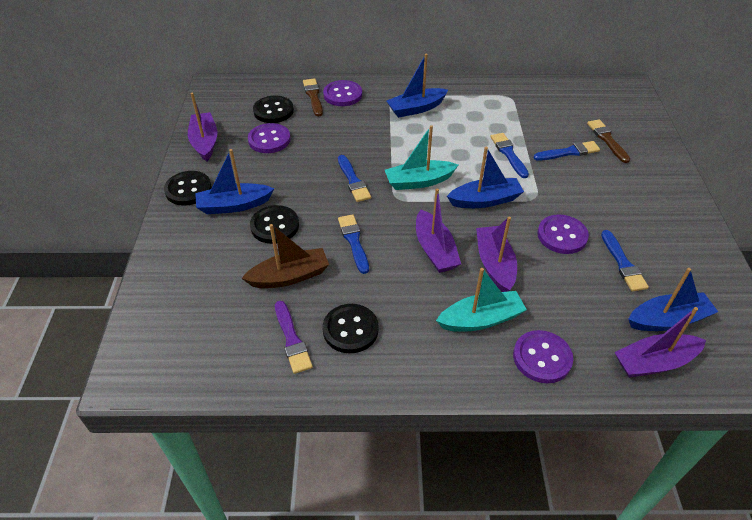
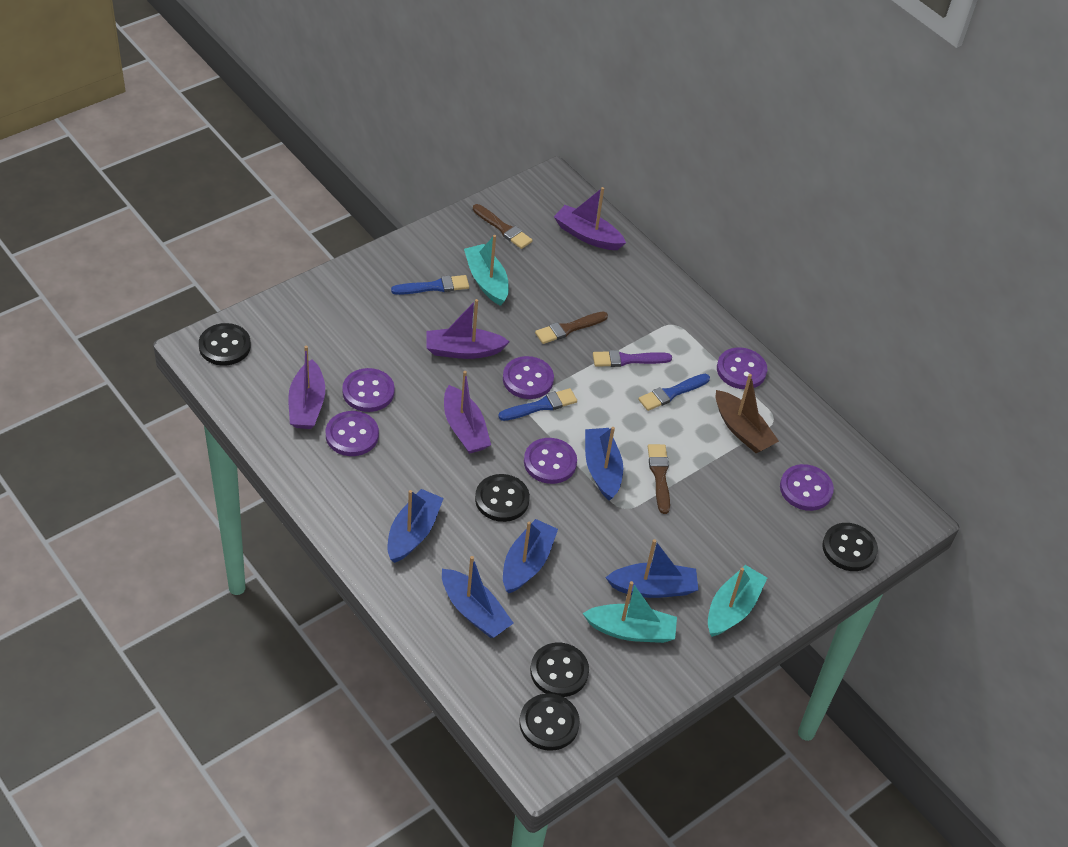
black button: [164,171,212,206] [250,205,299,244] [253,96,294,123] [323,304,379,353] = 4 -> [199,323,251,366] [475,474,530,522] [519,693,580,751] [530,643,589,697] [822,523,878,571] = 5
blue boat: [195,149,274,214] [386,54,448,118] [447,147,524,208] [628,268,718,331] = 4 -> [387,489,444,563] [442,556,514,638] [503,519,558,593] [585,427,623,501] [605,539,698,598] = 5
blue brush: [338,155,371,202] [338,214,369,274] [490,133,529,178] [534,141,600,161] [601,230,649,291] = 5 -> [391,275,469,295] [498,388,577,421] [638,374,710,411] = 3
brown brush: [303,78,323,116] [587,119,630,163] = 2 -> [473,204,532,249] [535,311,608,344] [648,444,670,514] = 3
purple button: [248,123,291,153] [323,80,362,106] [513,330,573,383] [537,215,589,254] = 4 -> [326,411,379,456] [342,368,395,412] [503,356,554,399] [524,438,577,484] [717,347,767,389] [780,464,834,511] = 6
turquoise boat: [385,125,458,190] [436,268,527,332] = 2 -> [464,235,509,306] [583,581,677,643] [708,565,767,637] = 3

